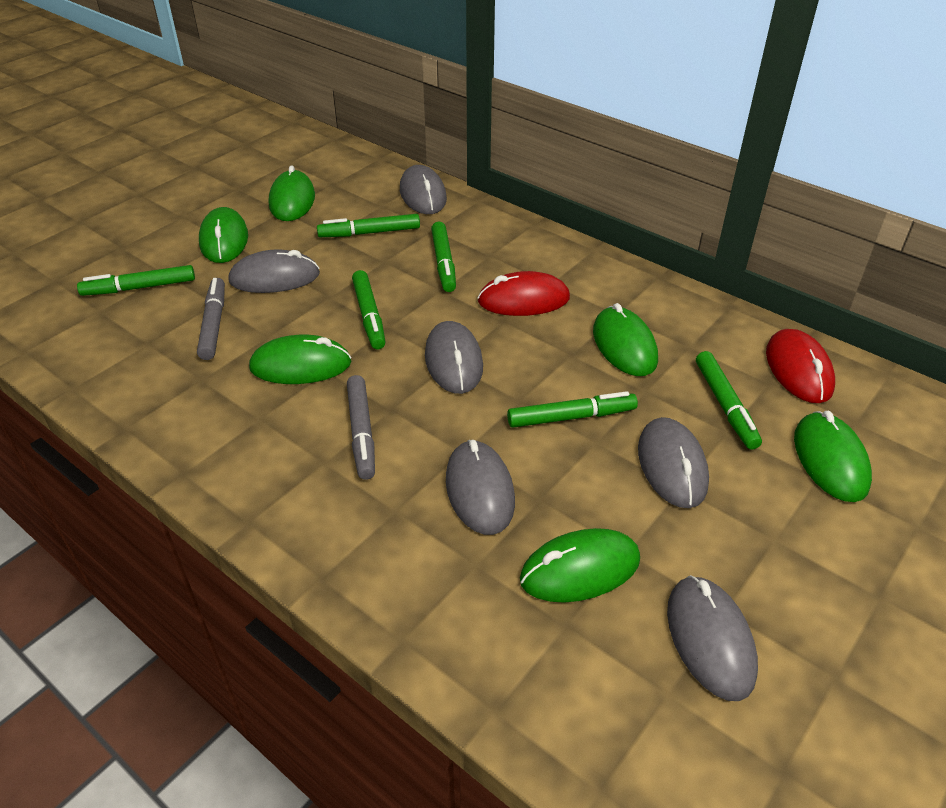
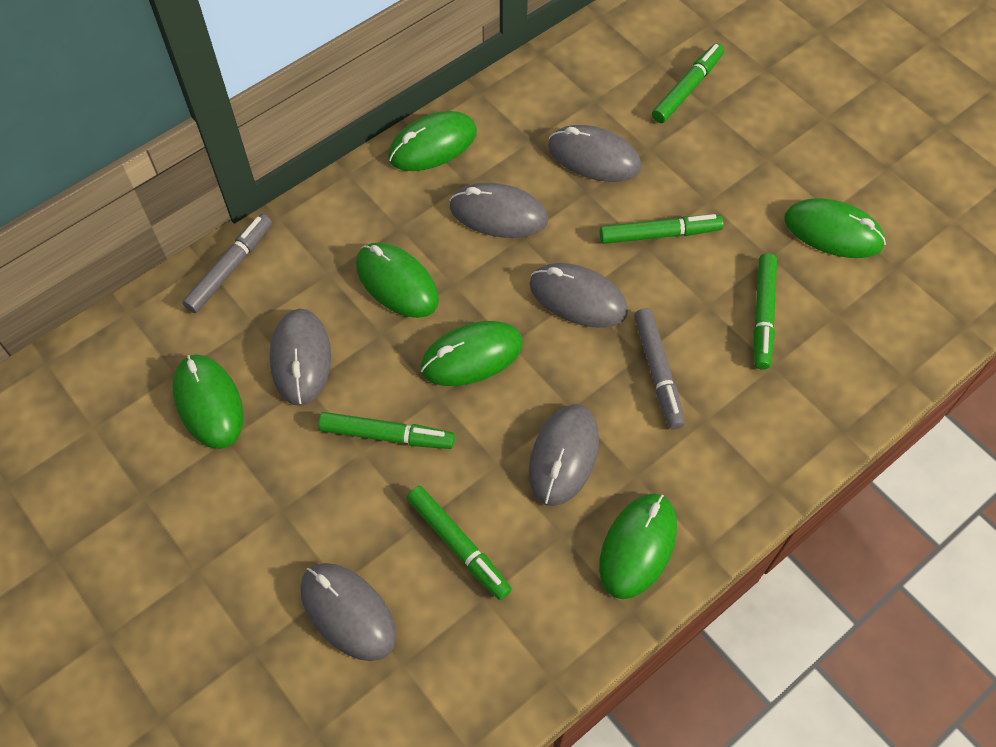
green marker: [77,265,195,296] [317,214,420,237] [352,270,385,349] [431,222,456,292] [507,391,638,428] [696,351,762,450] = 6 -> [318,412,455,449] [407,486,512,600] [600,214,724,244] [652,43,724,123] [753,253,777,370] = 5
red mouse: [477,271,570,316] [766,329,835,403] = 2 -> none = 0

